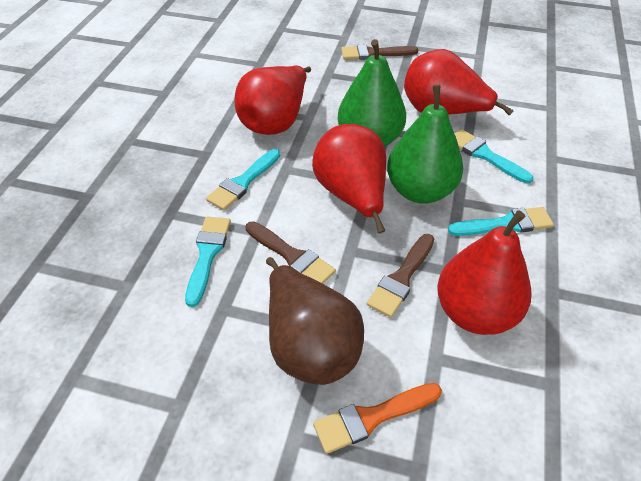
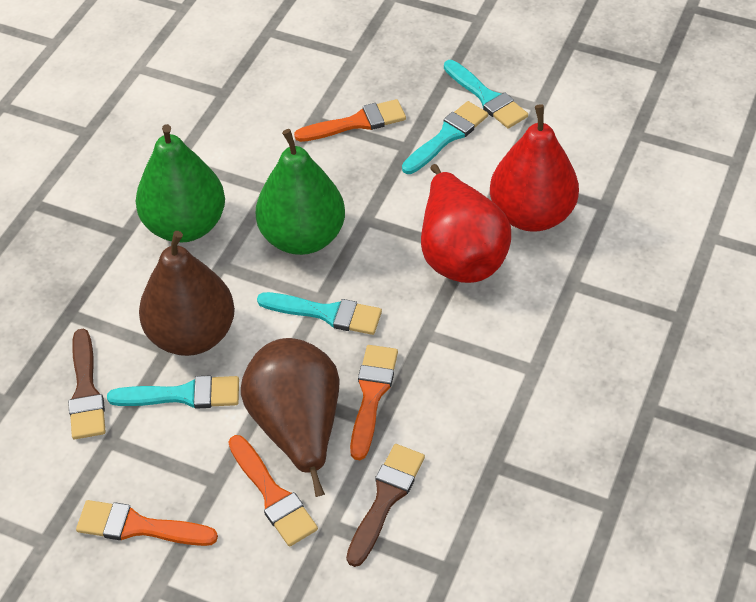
brown brush: [245,221,336,284] [341,45,418,60] [367,234,434,317] = 3 -> [68,329,106,439] [346,444,425,567] = 2
brown pear: [266,257,364,385] = 1 -> [139,231,235,356] [241,338,340,497] = 2
orange brush: [313,383,442,454] = 1 -> [76,500,218,546] [228,435,318,547] [294,99,406,142] [350,345,398,460] = 4
red pear: [235,66,311,135] [312,124,386,233] [404,49,514,116] [437,210,531,335] = 4 -> [421,164,511,283] [490,104,579,232] = 2

